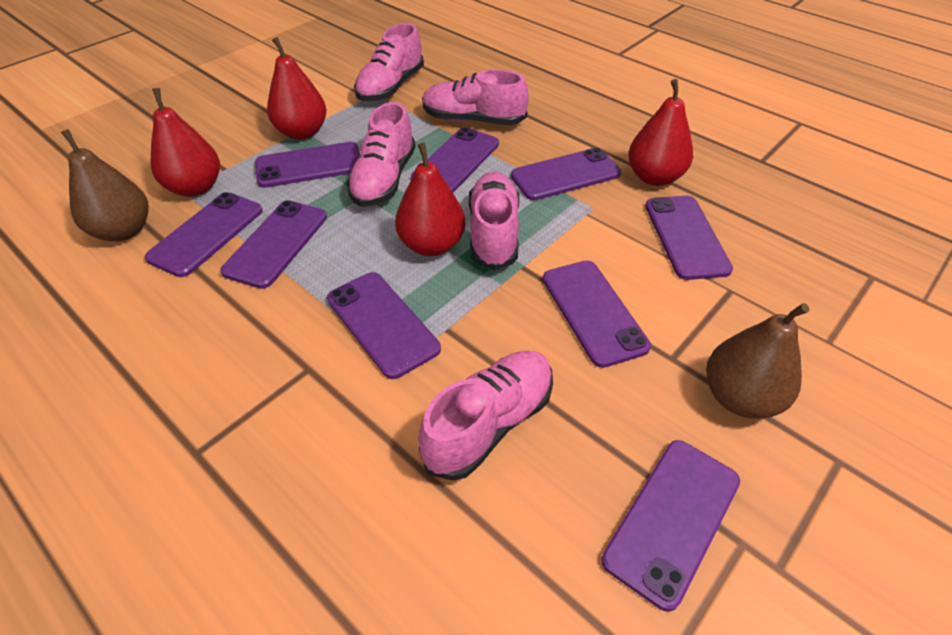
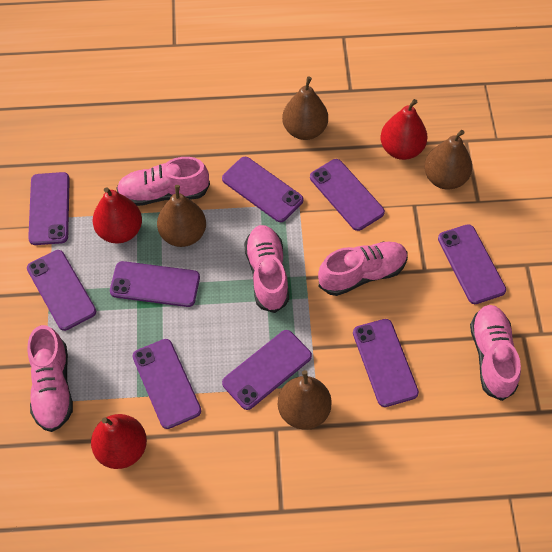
brown pear: [61,129,149,242] [706,303,810,419] = 2 -> [157,185,206,247] [278,370,332,429] [282,77,328,140] [424,130,472,190] = 4
red pear: [150,88,220,197] [267,37,326,140] [395,143,466,256] [628,79,693,186] = 4 -> [91,414,147,469] [93,187,142,243] [380,99,428,160] = 3

